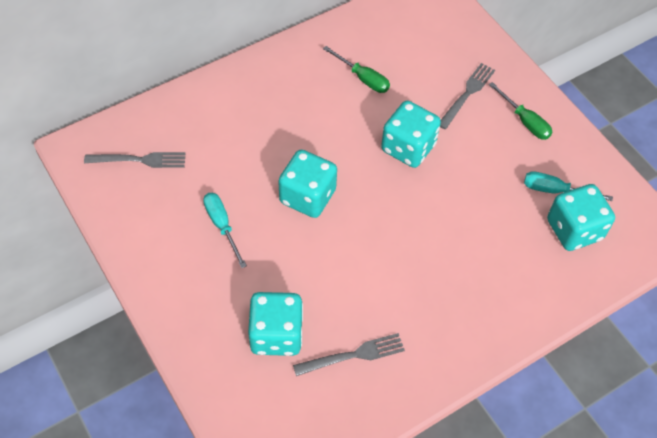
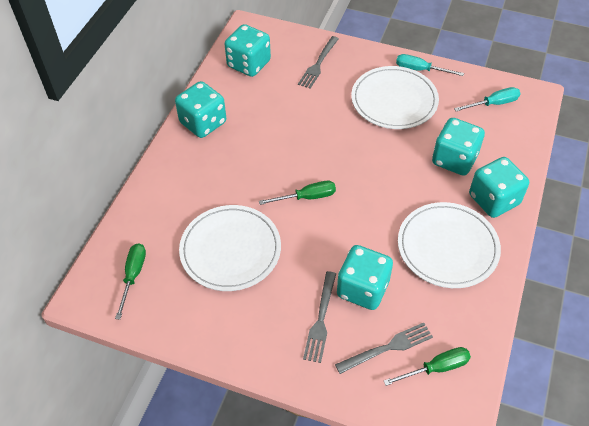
green screwdriver: [323,46,390,93] [489,82,552,140] = 2 -> [115,243,146,320] [259,181,336,205] [384,347,471,386] = 3
turquoise dice: [248,292,303,356] [278,150,337,218] [381,101,441,168] [547,184,615,251] = 4 -> [175,81,226,138] [225,24,271,77] [337,245,393,310] [432,118,485,176] [469,157,529,218] = 5
white plate: none = 0 -> [179,205,281,291] [351,66,439,129] [398,202,501,288] = 3

